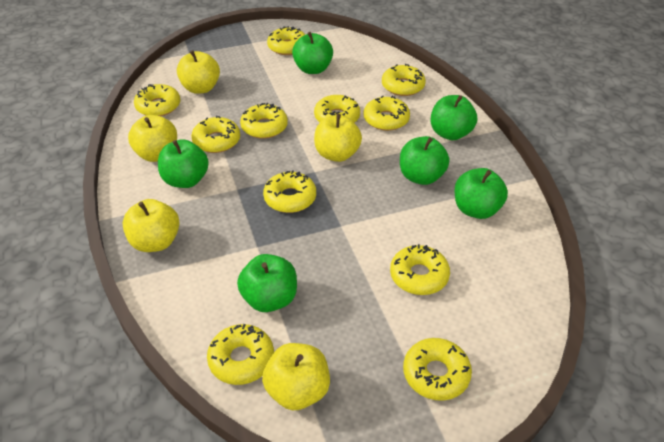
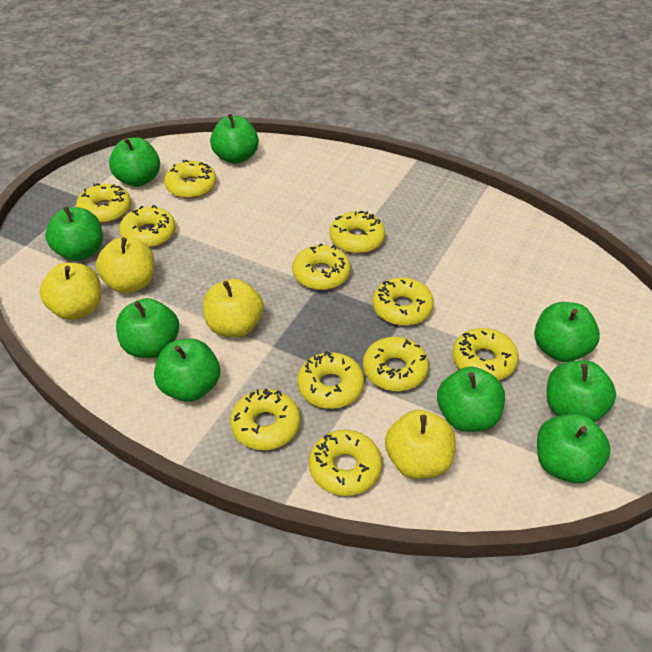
green apple: [158,139,209,188] [237,254,297,312] [292,32,333,74] [400,136,450,185] [431,95,477,140] [454,168,508,219] = 6 -> [45,206,103,261] [109,137,160,187] [116,298,179,358] [154,338,220,402] [210,114,259,164] [437,366,505,432] [534,302,600,362] [537,414,611,483] [547,360,616,422] = 9
yellow apple: [123,199,179,252] [128,115,177,162] [177,50,220,94] [262,343,330,410] [314,114,362,162] = 5 -> [39,263,101,320] [96,237,155,293] [203,279,264,337] [385,410,456,479] = 4

